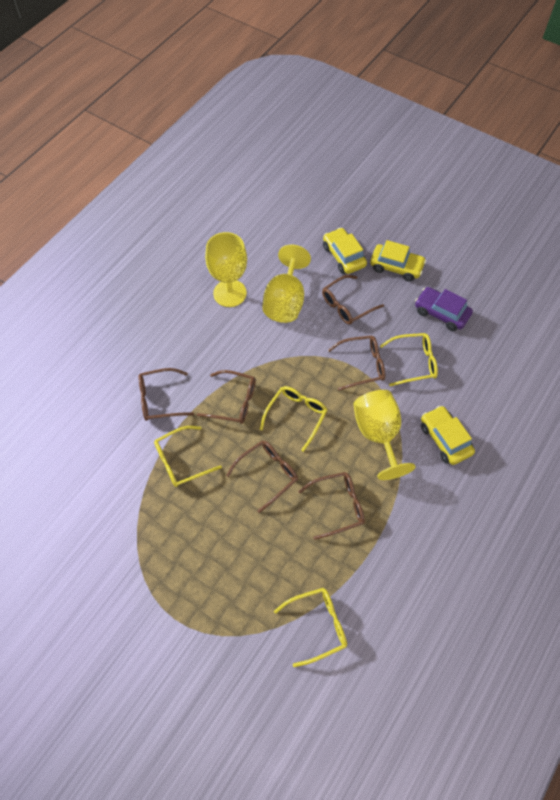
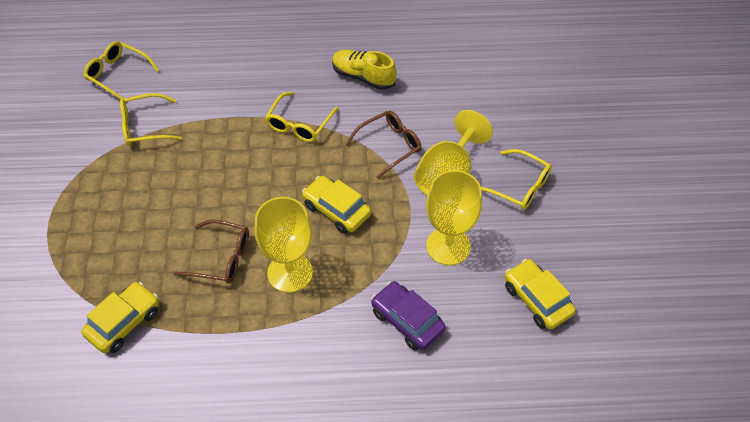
brown glasses: [138,368,194,421] [196,370,256,424] [226,440,298,513] [298,472,365,540] [322,275,384,325] [328,335,385,390] = 6 -> [174,219,249,283] [346,111,422,179] = 2
yellow shoe: none = 0 -> [332,50,396,90] = 1

